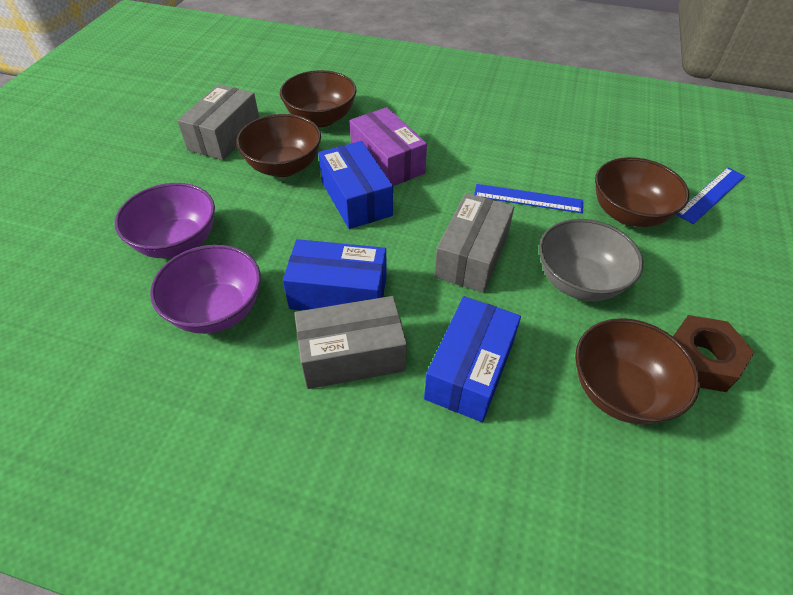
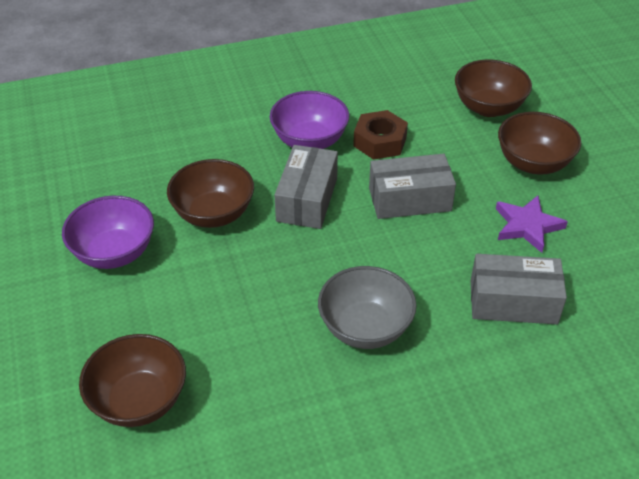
blue box: [283,239,387,311] [318,141,393,229] [424,296,521,422] = 3 -> none = 0
blue ruler: [474,184,583,213] [676,167,745,224] = 2 -> none = 0
purple box: [350,107,427,186] = 1 -> none = 0
purple star: none = 0 -> [496,196,568,253] = 1

